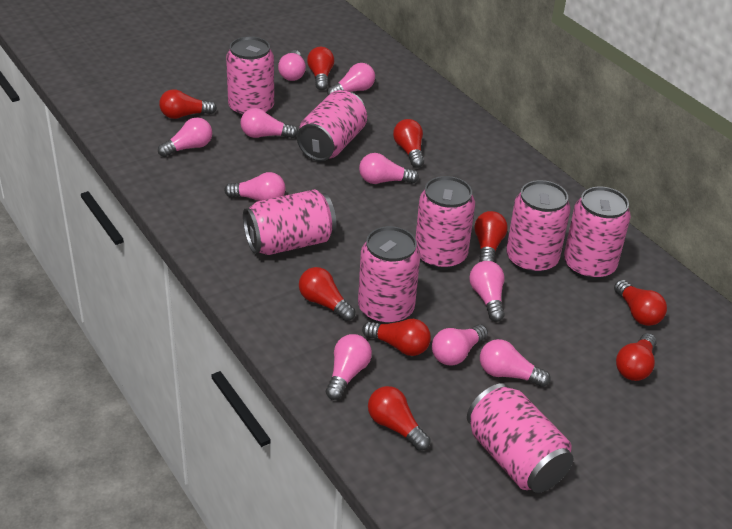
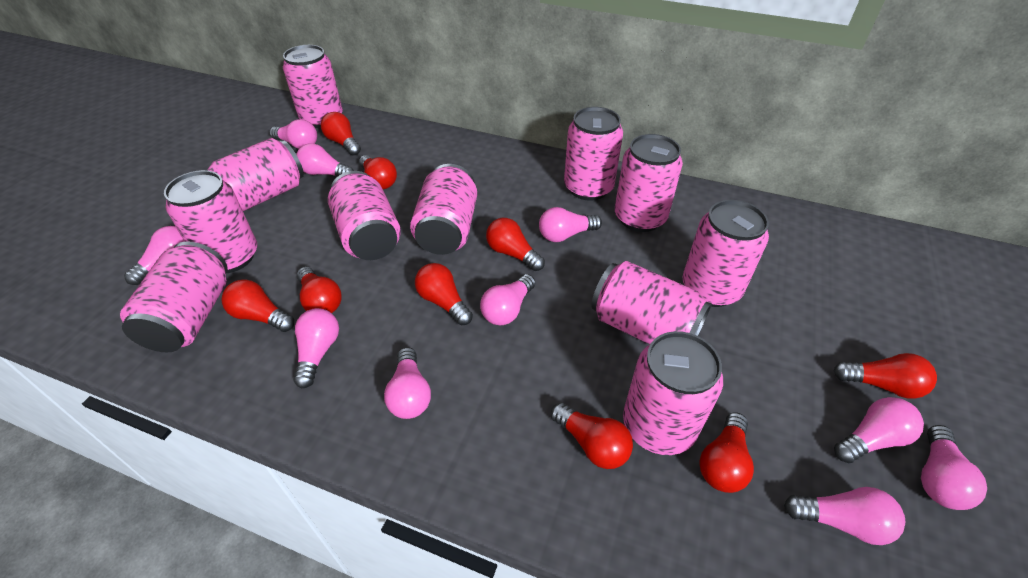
pink can: [226,36,274,117] [243,189,336,255] [297,90,367,161] [358,226,420,324] [415,176,475,270] [467,383,573,493] [506,180,570,274] [564,187,631,280] = 8 -> [120,241,228,352] [164,170,257,273] [207,138,304,211] [283,45,343,128] [328,171,401,260] [410,164,477,255] [564,107,623,201] [591,261,712,344] [615,134,683,232] [623,331,723,455] [683,200,769,307] = 11

